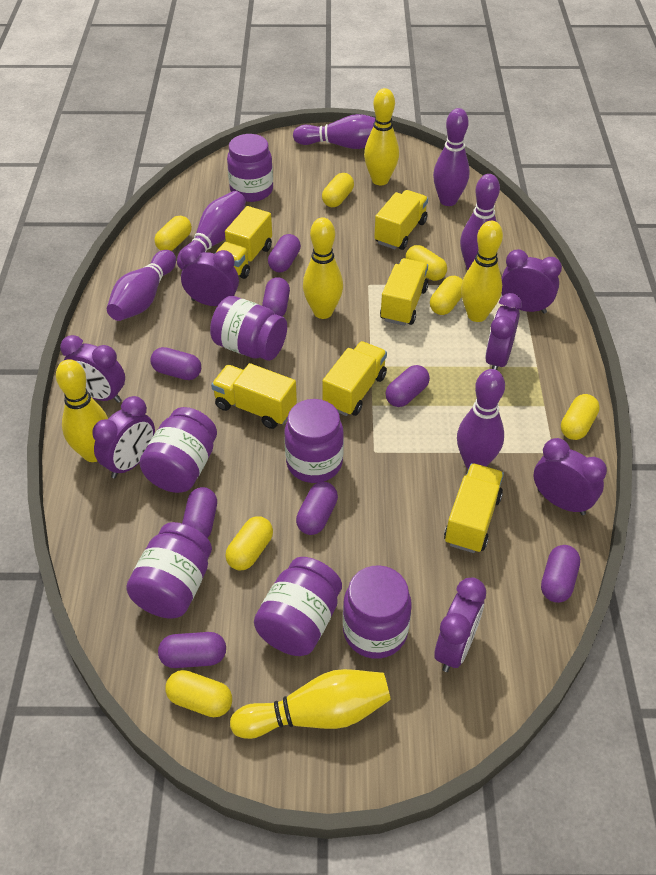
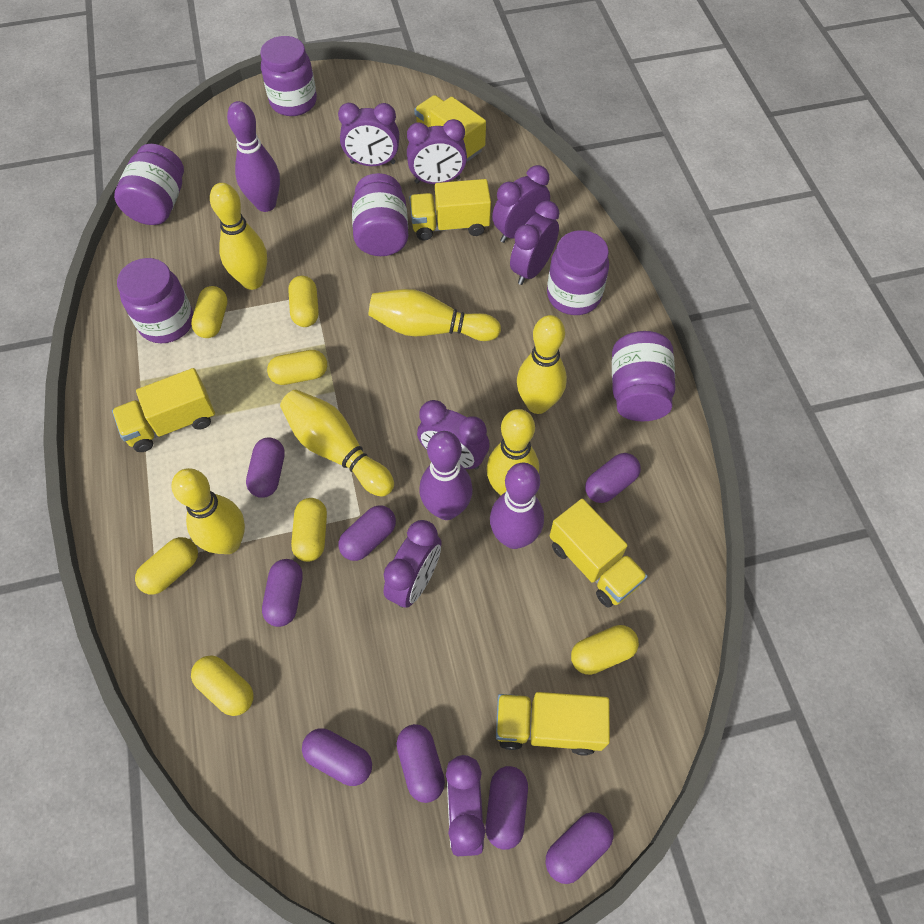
purple bowling pin: [107,250,176,321] [177,191,246,270] [293,114,375,149] [433,108,470,206] [457,369,505,469] [460,174,500,270] = 6 -> [227,101,280,212] [419,431,473,520] [490,463,544,549] = 3
purple jar: [126,522,212,619] [139,407,217,493] [210,296,287,361] [227,134,273,202] [254,557,342,656] [285,399,344,483] [343,565,412,659] = 7 -> [114,144,184,225] [117,258,193,343] [260,36,317,116] [352,173,409,256] [547,230,609,315] [612,331,675,422] = 6
yellow bowling pin: [56,359,108,462] [230,669,391,739] [303,217,343,319] [364,88,399,185] [461,221,503,322] = 5 -> [172,468,245,554] [210,183,267,290] [280,389,394,497] [369,289,501,341] [487,409,539,495] [517,315,567,414] = 6
yellow truck: [211,363,297,429] [216,206,272,279] [322,341,387,416] [374,190,428,250] [380,258,428,326] [444,463,504,553] = 6 -> [112,368,215,452] [409,179,491,241] [414,95,486,162] [496,692,610,755] [549,499,648,608] = 5

